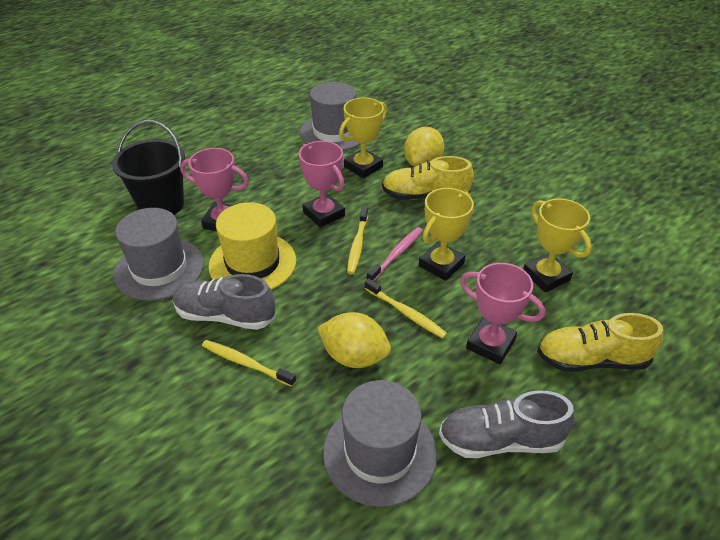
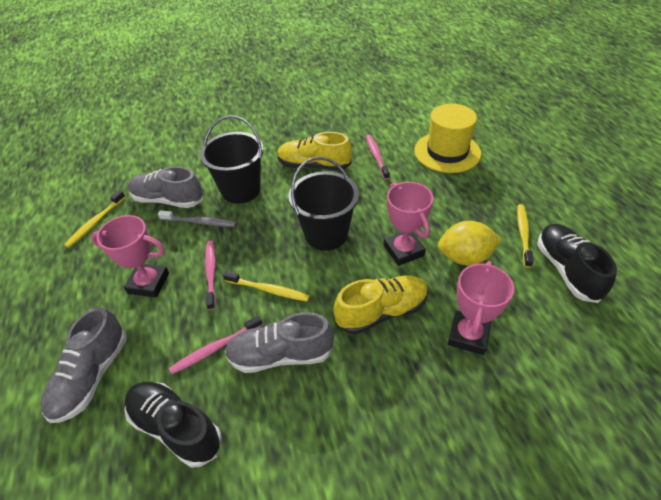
black bucket: [112,120,185,215] = 1 -> [200,115,263,204] [289,156,359,251] = 2
black shoe: none = 0 -> [124,382,222,468] [537,224,617,303] = 2
grey hat: [114,208,204,301] [300,81,361,151] [323,380,437,507] = 3 -> none = 0
grey shoe: [172,274,276,330] [439,390,575,458] = 2 -> [41,307,127,423] [128,166,203,208] [225,312,334,373] = 3
grey toothbrush: none = 0 -> [158,210,236,227] = 1
pink toothbrush: [367,227,423,281] = 1 -> [169,315,263,374] [205,240,216,310] [366,135,390,180] = 3
yellow lemon: [318,312,391,368] [404,127,444,167] = 2 -> [438,221,501,265] = 1
yellow trophy: [339,97,387,178] [419,188,474,281] [523,199,592,293] = 3 -> none = 0

